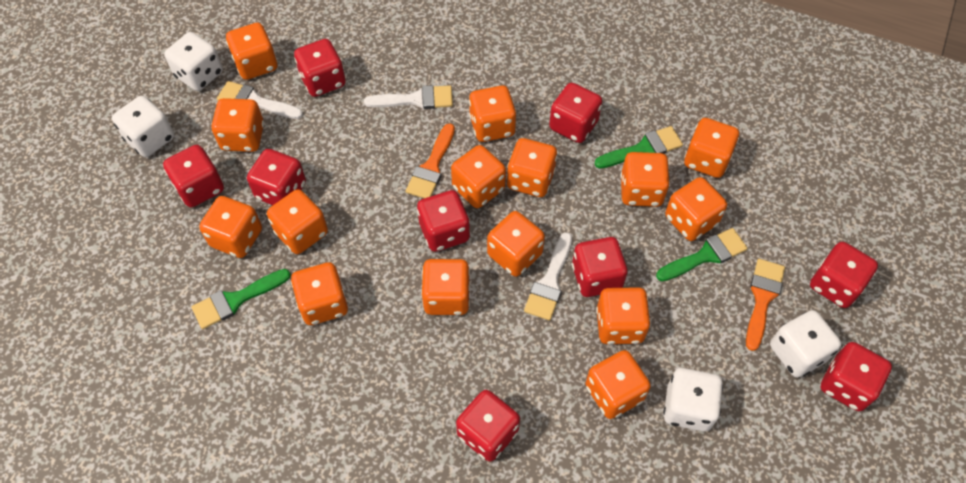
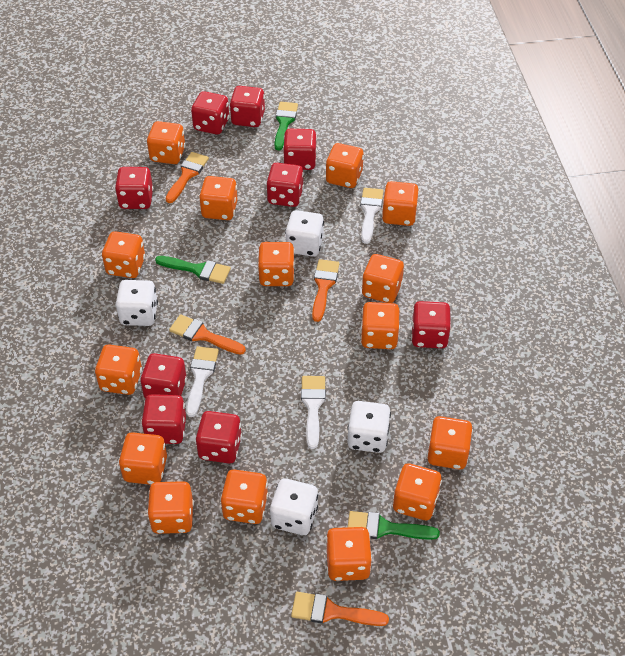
orange brush: [406,123,455,198] [746,259,785,351] = 2 -> [165,152,209,203] [169,314,246,355] [291,592,389,626] [312,259,340,322] = 4

